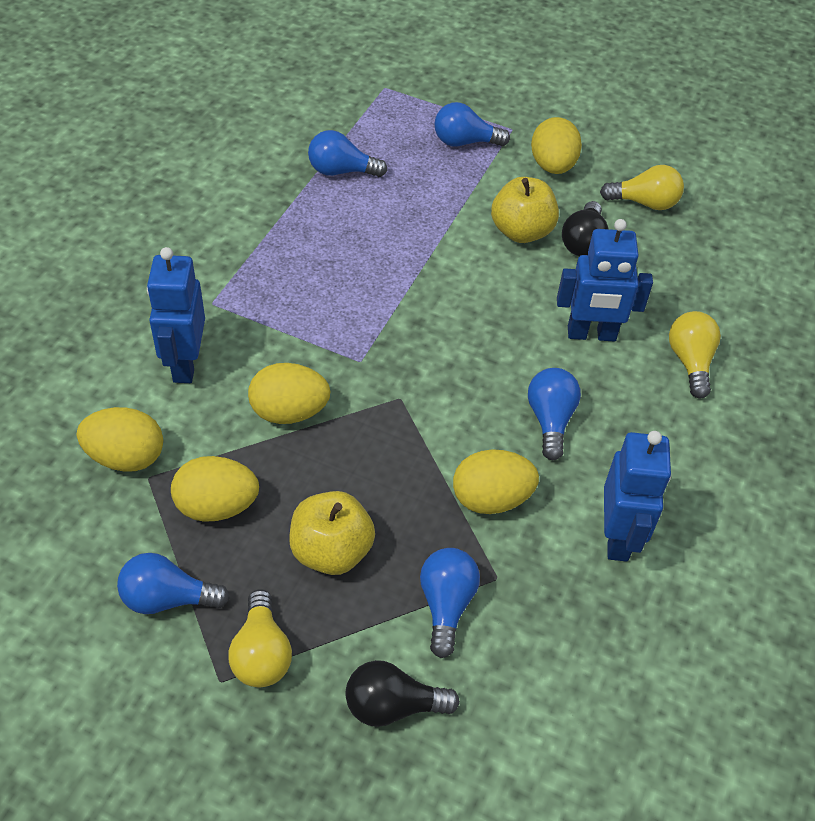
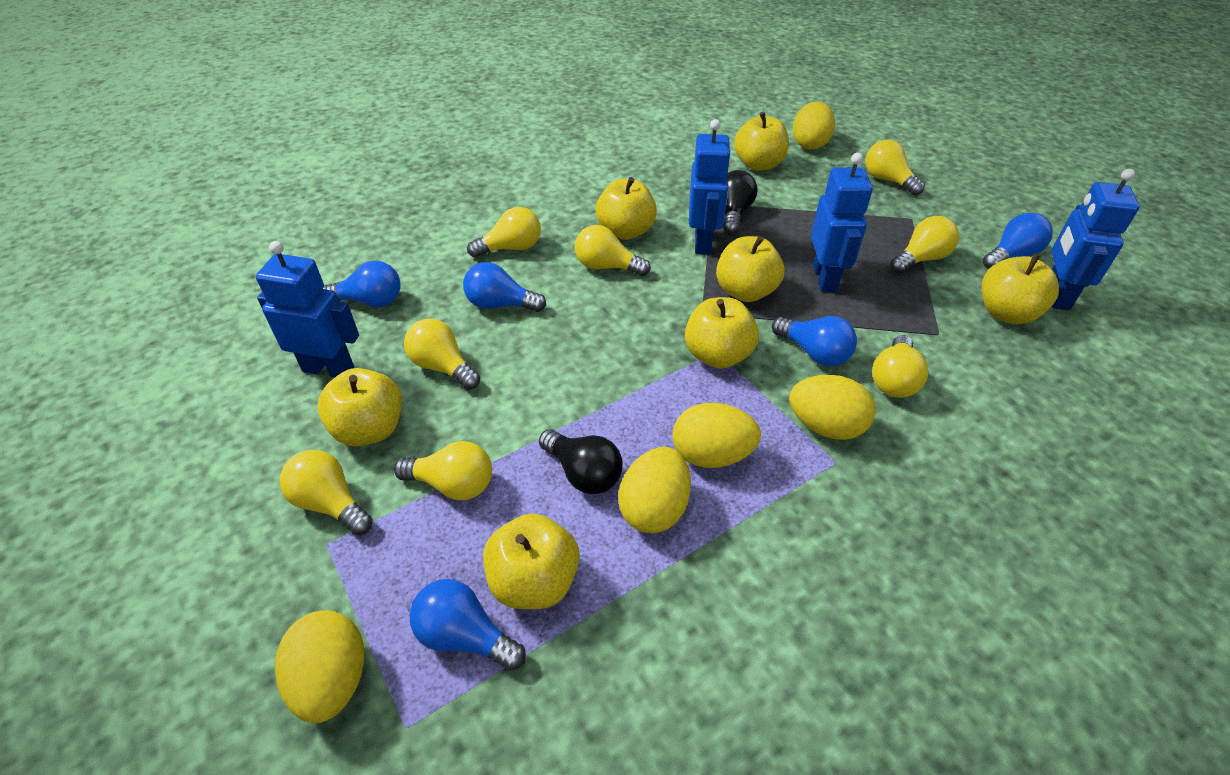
blue robot: [147,247,205,383] [557,219,653,342] [604,431,671,562] = 3 -> [256,241,359,377] [689,119,731,255] [811,153,873,292] [1051,169,1139,310] = 4
yellow apple: [289,491,375,575] [491,177,559,243] = 2 -> [317,368,402,446] [483,513,580,609] [596,177,657,240] [685,297,759,369] [716,236,784,302] [734,112,789,171] [982,253,1059,324] = 7
yellow light bulb: [228,589,292,687] [600,165,684,210] [669,311,721,398] = 3 -> [279,450,373,535] [394,441,492,500] [404,319,480,390] [467,207,541,258] [575,225,651,276] [865,140,925,196] [872,335,928,398] [890,216,959,274] = 8

